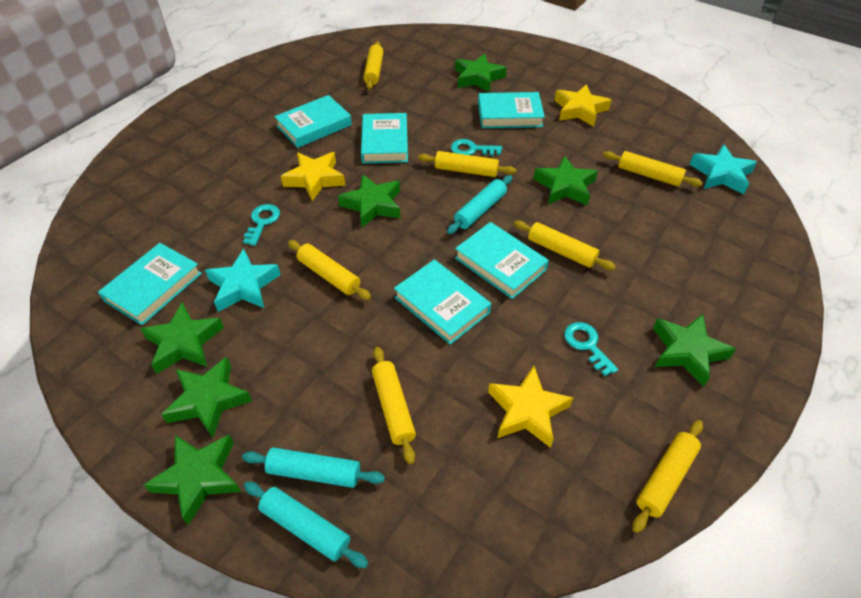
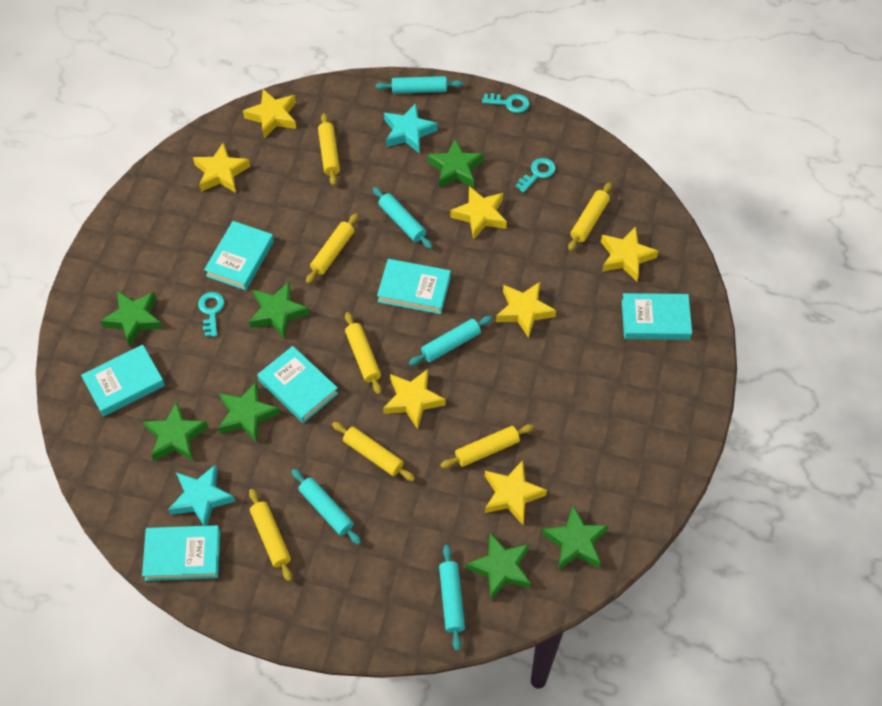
turquoise rolling pin: [242,447,385,488] [244,482,369,568] [447,175,512,234] = 3 -> [292,469,361,545] [373,187,433,249] [376,76,463,94] [409,316,493,366] [439,545,465,651] = 5
yellow star: [281,152,345,201] [488,366,573,448] [554,84,611,127] = 3 -> [193,143,250,193] [243,89,296,138] [383,369,445,429] [450,186,507,240] [485,460,547,525] [496,282,556,338] [601,227,658,281] = 7

